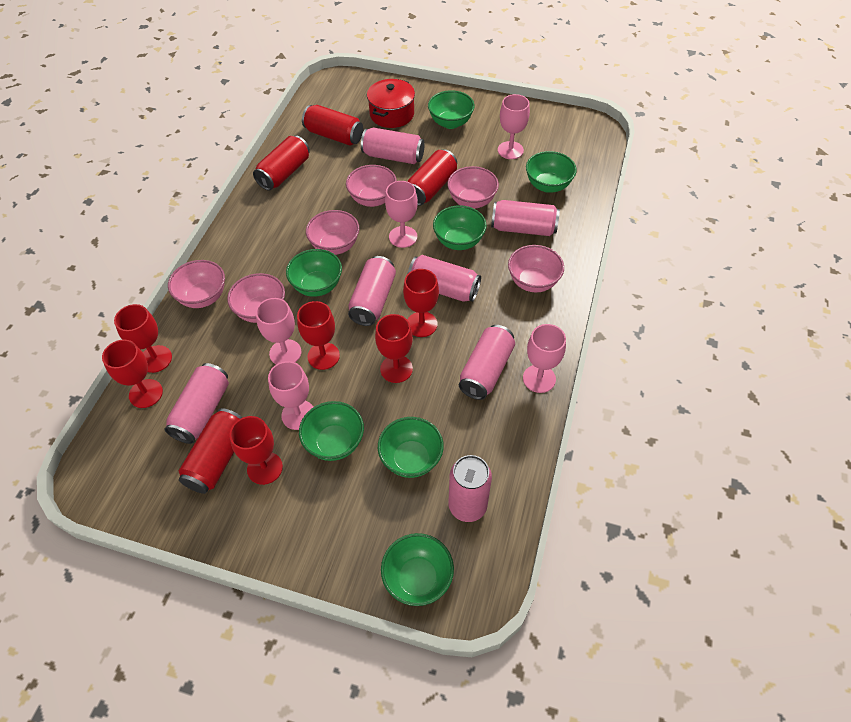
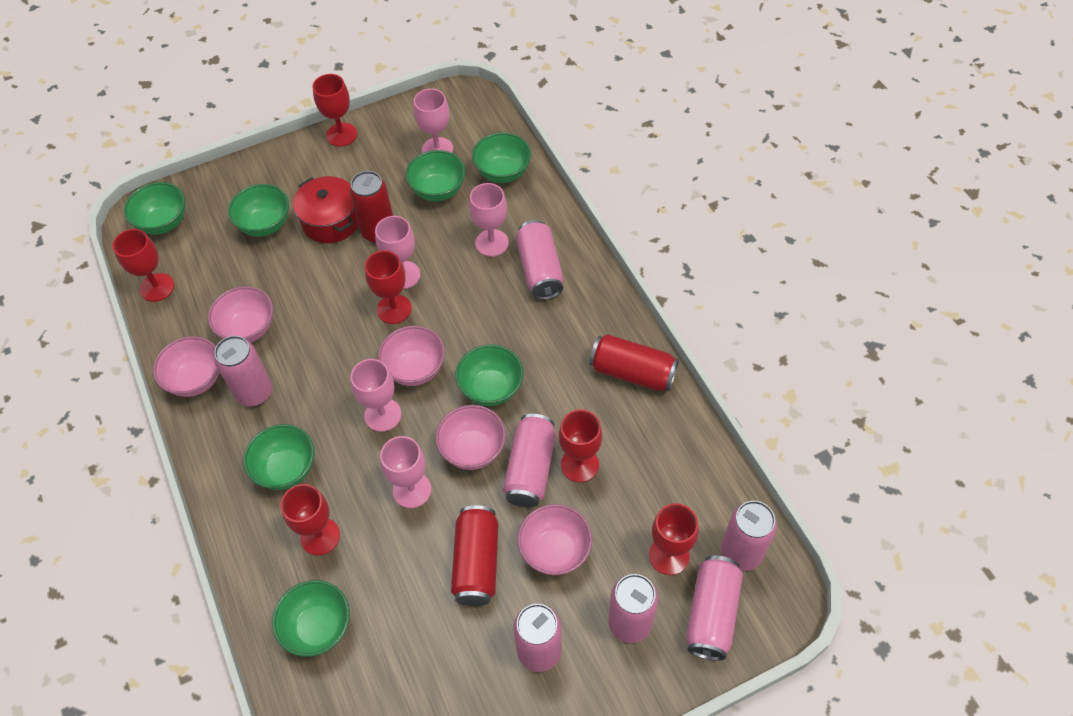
pink bowl: [168,260,225,308] [227,273,285,323] [306,210,359,255] [346,165,397,207] [448,166,499,209] [508,245,564,292] = 6 -> [153,336,219,397] [208,286,273,343] [378,326,445,386] [435,405,506,470] [518,504,592,575] = 5
red can: [179,408,243,494] [253,135,310,190] [302,105,363,146] [407,149,457,206] = 4 -> [350,171,393,243] [451,505,498,606] [589,334,679,391] = 3

